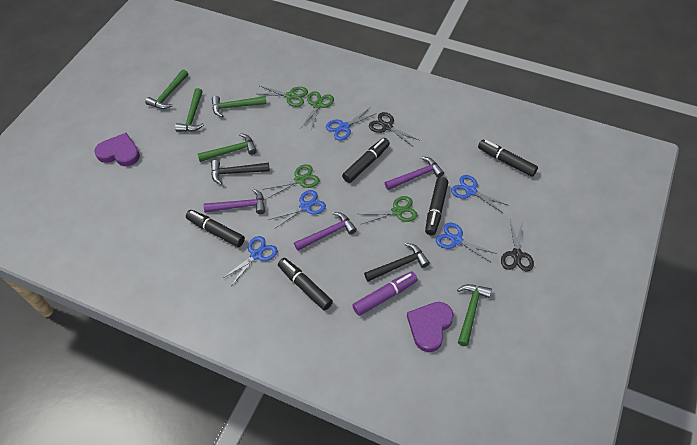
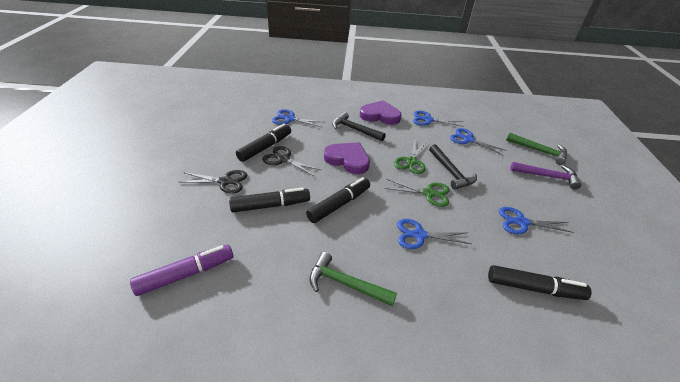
black marker: [186,210,245,247] [278,258,333,310] [342,138,390,183] [425,177,448,235] [478,139,538,177] = 5 -> [229,187,310,213] [236,124,291,162] [306,177,370,223] [488,265,591,300] = 4
green hammer: [145,69,188,109] [175,88,204,132] [198,133,257,162] [212,96,266,118] [457,284,492,346] = 5 -> [309,252,397,306] [506,133,567,165] = 2
green scissors: [260,86,308,107] [262,164,319,198] [301,91,334,130] [360,196,417,224] = 4 -> [385,179,450,207] [394,142,426,174] = 2
purple hammer: [204,188,265,214] [294,212,357,251] [385,157,444,190] = 3 -> [510,162,581,190] = 1

